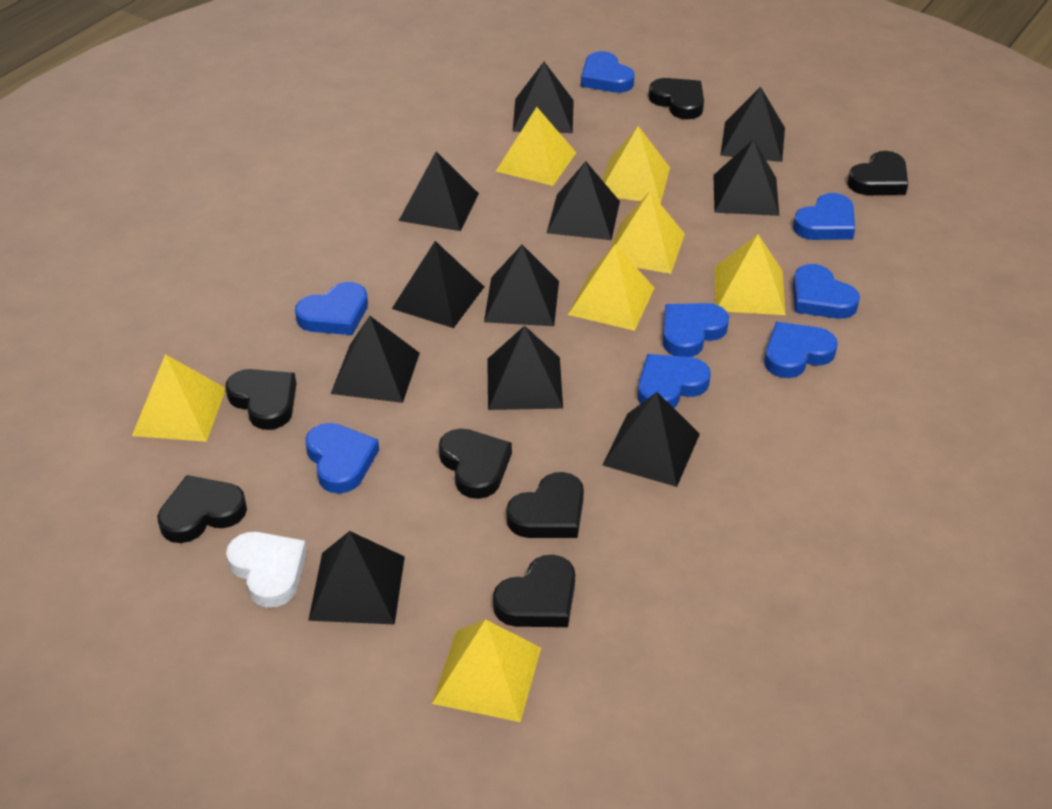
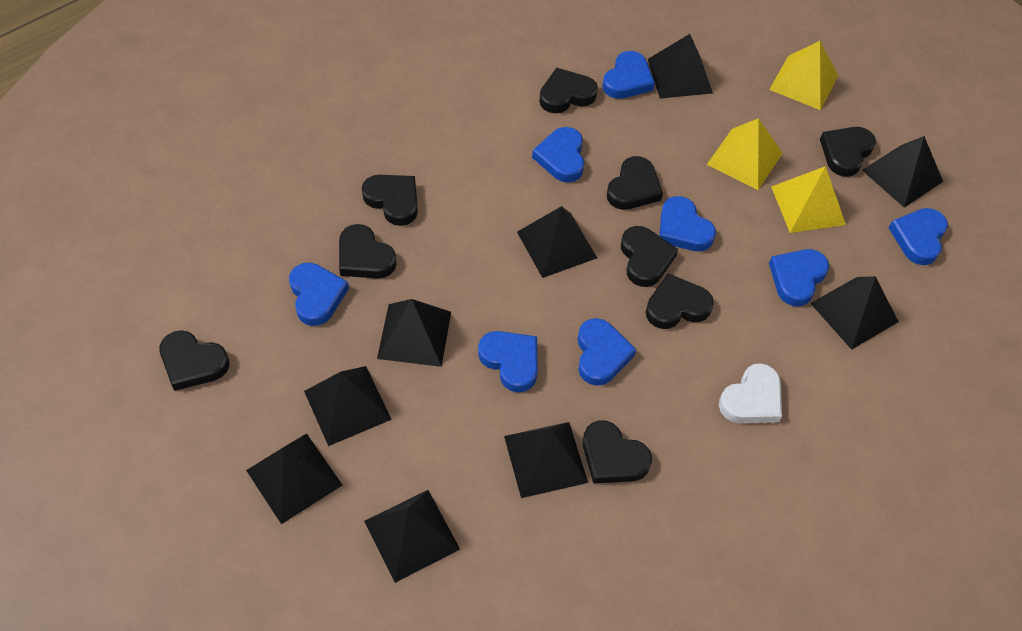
black heart: [157,475,247,543] [226,369,297,430] [439,428,512,499] [493,555,575,627] [506,472,584,538] [648,78,704,119] [847,151,908,195] = 7 -> [159,330,229,391] [339,224,397,278] [362,175,418,226] [539,67,598,113] [583,420,652,484] [607,156,663,210] [621,226,678,287] [646,273,714,329] [820,127,876,177] = 9
black pyramid: [308,531,405,625] [331,316,420,403] [392,241,484,328] [399,151,479,231] [484,245,559,326] [487,326,563,410] [513,62,574,133] [547,161,620,240] [603,392,700,487] [713,139,779,216] [720,87,785,162] = 11 -> [246,433,342,524] [304,366,392,446] [364,490,460,583] [377,299,451,367] [504,422,588,498] [517,206,597,278] [648,34,713,99] [810,276,899,350] [862,136,943,207] = 9
yellow pyramid: [132,354,226,442] [432,619,541,722] [496,107,576,186] [568,245,654,331] [603,126,670,204] [611,192,685,274] [715,234,786,315] = 7 -> [707,118,783,190] [769,41,839,110] [771,166,846,233] = 3

